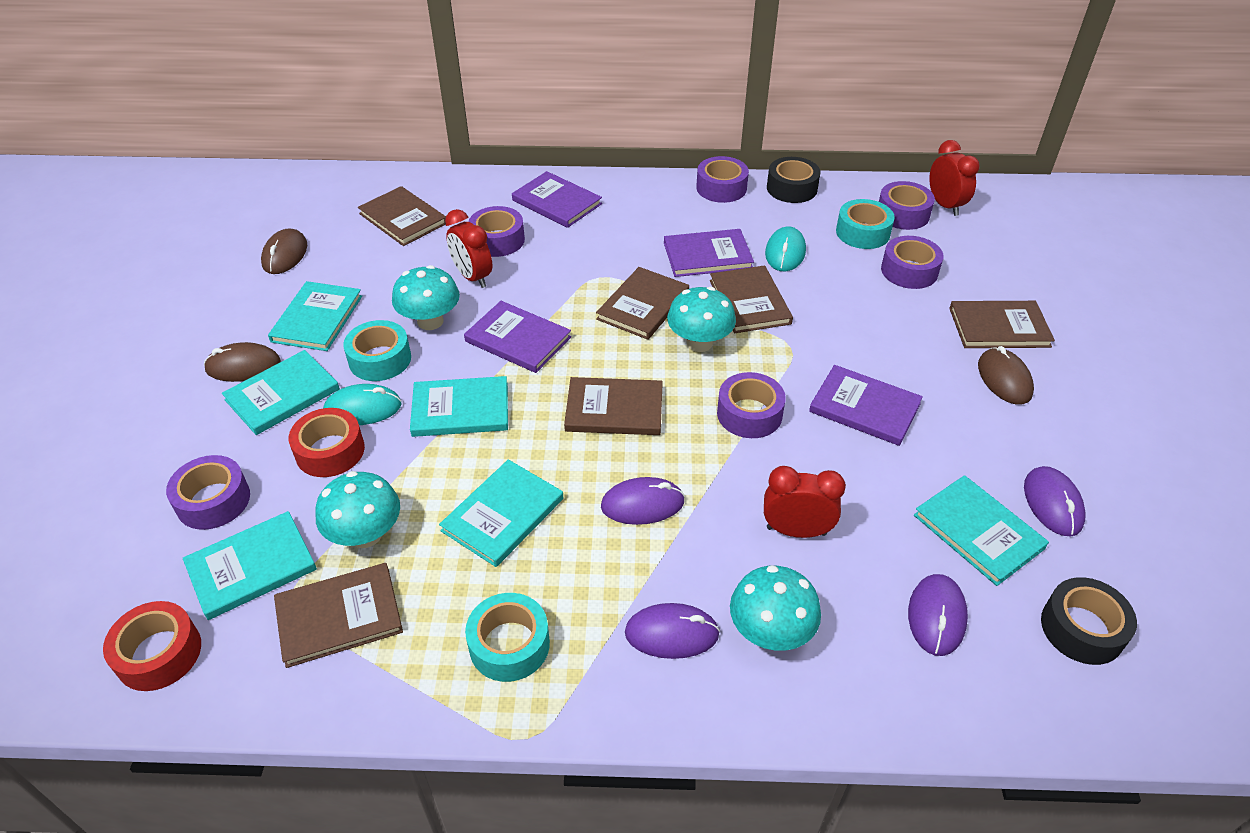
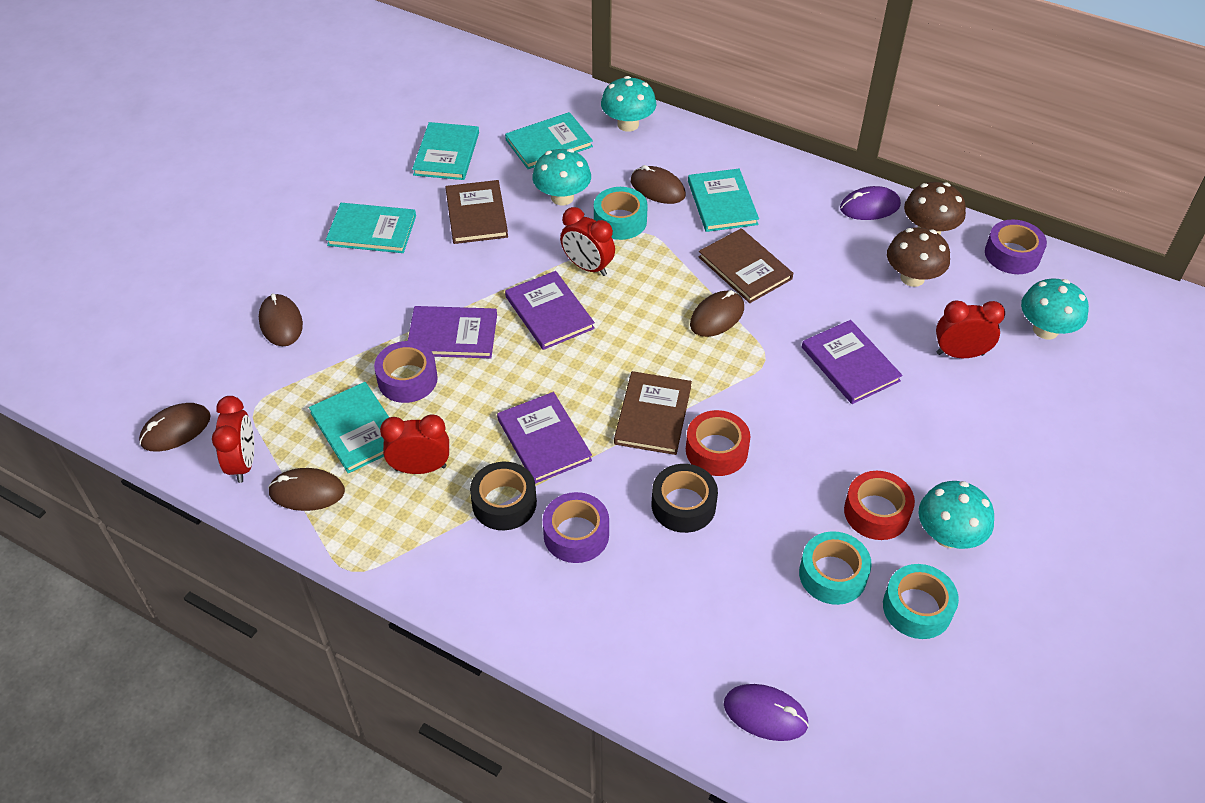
brown book: [274,563,403,668] [358,186,446,246] [564,377,663,435] [596,267,689,340] [710,265,793,333] [949,301,1055,348] = 6 -> [445,180,508,244] [614,371,692,455] [698,228,793,303] = 3
brown mouse: [204,342,281,382] [261,229,307,274] [978,346,1034,404] = 3 -> [139,403,211,452] [259,293,303,346] [268,468,345,511] [631,165,686,204] [690,290,744,337] = 5
brown mushroom: none = 0 -> [887,227,950,287] [904,182,966,235] = 2
purple mouse: [601,477,685,525] [625,603,720,659] [908,574,968,656] [1024,466,1086,536] = 4 -> [724,684,809,741] [840,186,901,220] = 2
purple tape: [166,455,250,530] [468,206,525,257] [696,156,749,203] [717,372,786,438] [879,181,935,230] [881,236,944,289] = 6 -> [374,341,438,403] [543,492,609,563] [985,220,1047,274] = 3
red clock: [445,209,492,288] [764,466,846,538] [929,140,980,216] = 3 -> [212,396,254,483] [380,415,449,474] [560,207,615,276] [936,300,1005,358] = 4
turquoise book: [183,511,317,620] [222,350,340,435] [268,281,362,351] [410,376,508,437] [439,459,563,567] [914,475,1049,586] = 6 -> [309,382,389,473] [326,203,416,253] [412,122,479,180] [505,112,593,169] [688,169,759,232] = 5
turquoise mouse: [323,384,402,425] [765,226,806,271] = 2 -> none = 0

